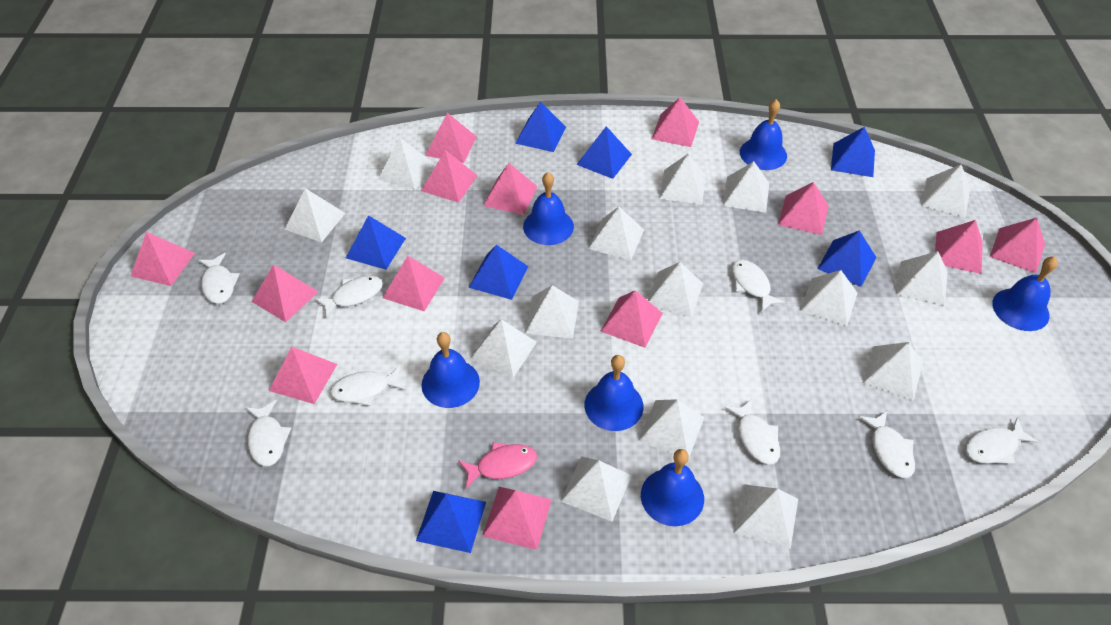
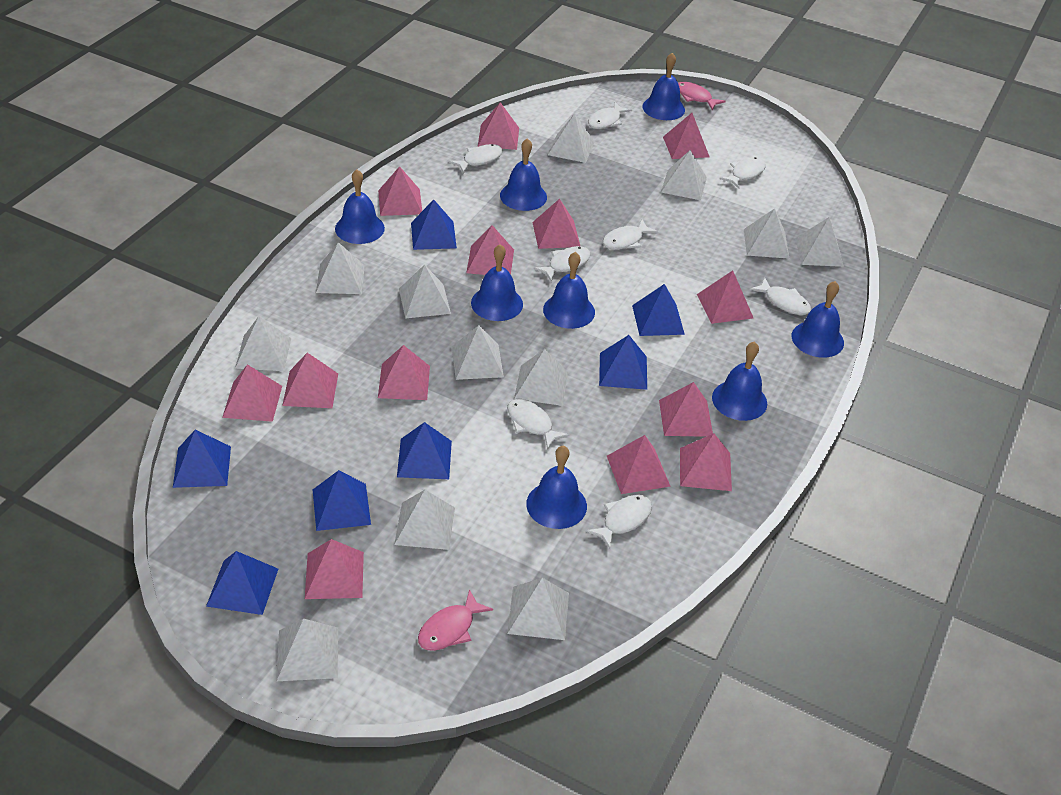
blue bell: [421,332,480,408] [523,172,574,245] [584,355,644,431] [641,449,704,526] [740,99,787,170] [992,256,1058,331] = 6 -> [335,169,385,244] [471,244,523,321] [500,138,547,211] [526,446,587,529] [543,252,595,329] [642,53,685,120] [712,341,767,421] [792,281,844,358] = 8
pink fish: [458,442,537,489] = 1 -> [418,589,493,651] [678,82,726,110] = 2
white pyramid: [284,188,345,242] [377,138,433,190] [470,319,537,378] [525,285,579,339] [561,457,632,521] [588,207,644,261] [638,399,705,460] [648,262,703,318] [659,154,706,204] [723,161,769,213] [734,484,798,549] [800,270,858,327] [863,342,923,401] [896,251,948,306] [921,165,970,217] = 15 -> [235,316,291,371] [276,618,338,681] [316,242,365,294] [394,490,455,550] [399,265,451,319] [452,325,504,380] [507,578,569,640] [514,349,568,406] [548,113,595,163] [661,150,707,200] [744,209,789,259] [795,217,844,267] = 12

